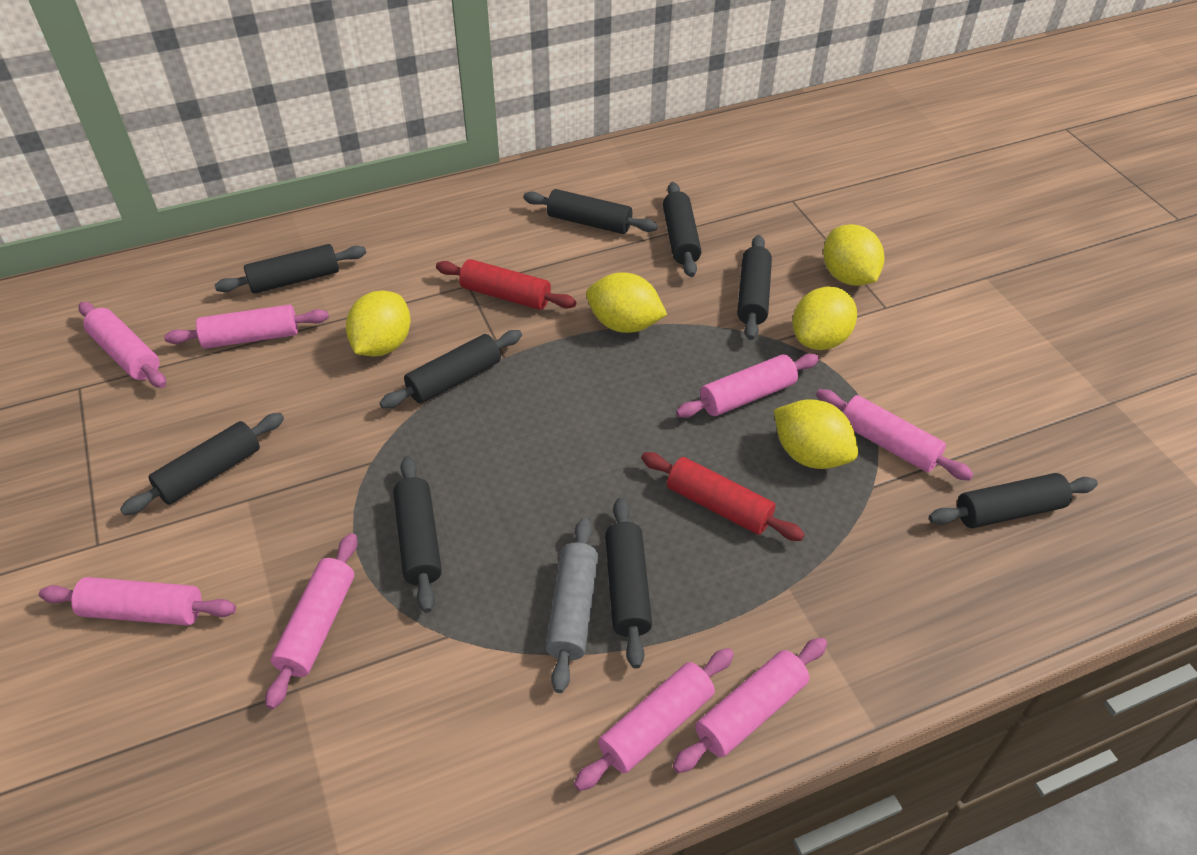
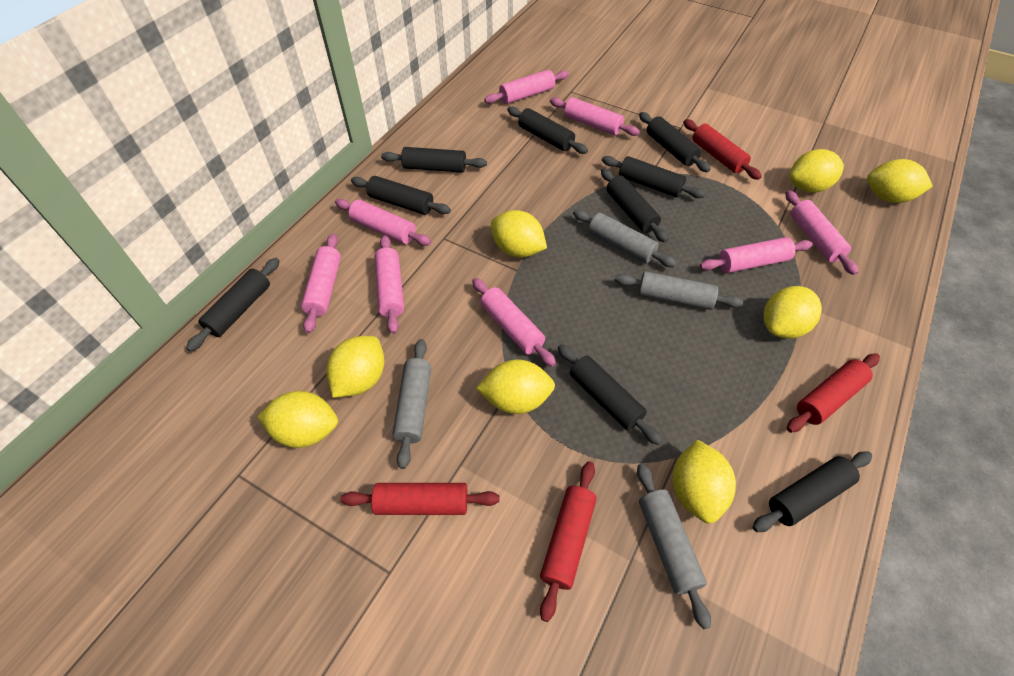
grey rolling pin: [545,518,598,693] = 1 -> [392,339,431,469] [573,210,677,267] [615,271,743,310] [637,464,711,629] = 4
red rolling pin: [436,259,576,310] [641,452,805,541] = 2 -> [340,483,500,515] [540,461,597,622] [683,119,762,180] [787,353,880,433] = 4
yellow lemon: [346,291,411,356] [586,272,667,333] [774,399,858,469] [792,286,857,350] [823,224,884,286] = 5 -> [257,391,338,448] [326,336,384,398] [476,359,555,414] [491,210,547,257] [672,440,736,524] [763,286,822,339] [789,149,844,192] [867,159,933,203] = 8

